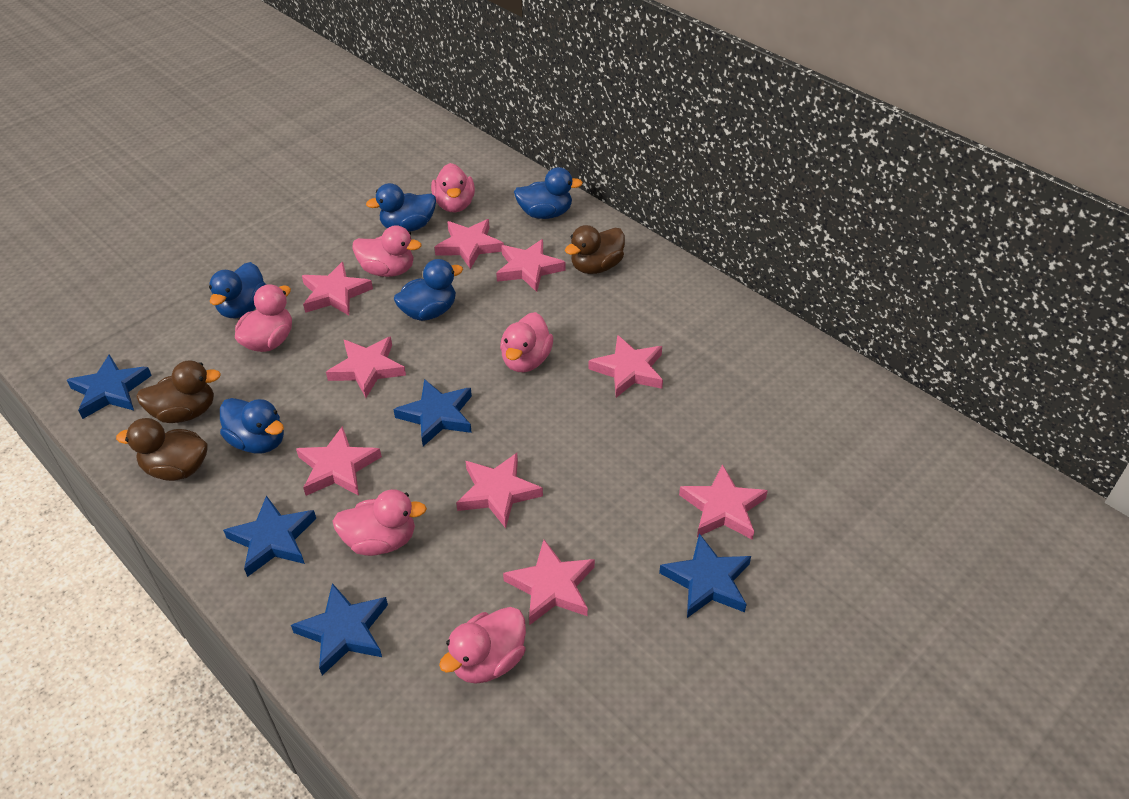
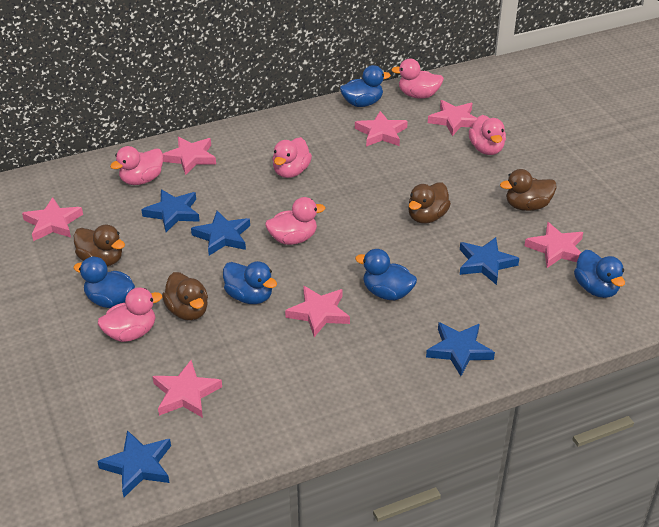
brown duck: [116,418,207,481] [136,361,221,423] [565,225,625,274] = 3 -> [74,224,125,266] [162,272,208,321] [408,182,451,224] [500,169,557,211] = 4
pink star: [296,426,382,496] [302,262,373,315] [326,337,406,398] [434,219,504,269] [456,453,543,528] [496,239,565,292] [503,540,595,625] [589,335,663,398] [679,464,768,540] = 9 -> [22,197,83,241] [153,360,222,418] [163,137,216,175] [285,286,350,337] [355,111,408,147] [428,100,477,136] [524,222,583,268] = 7

